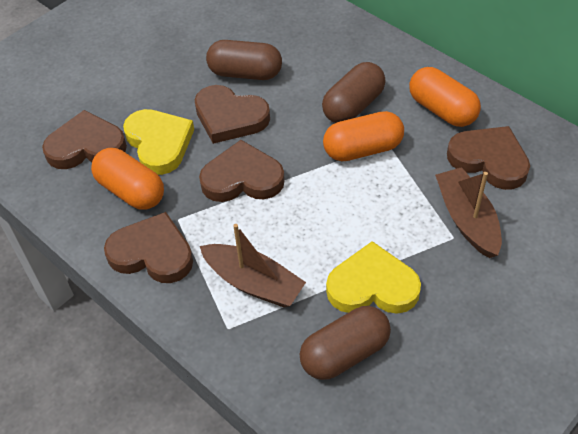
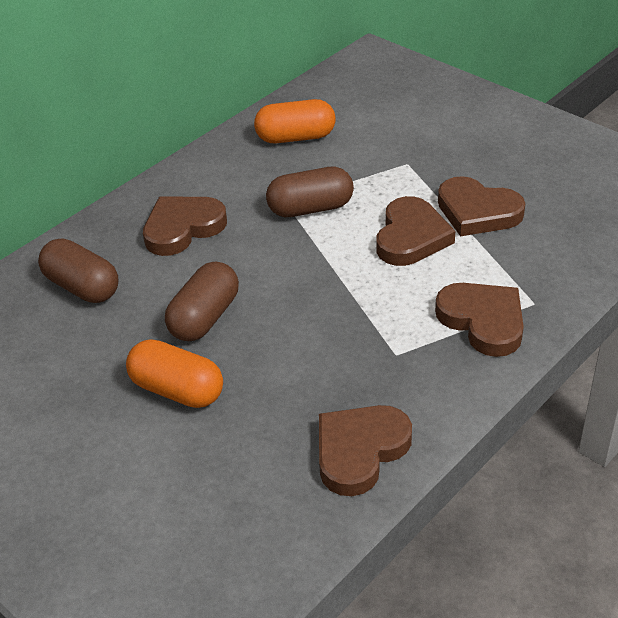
brown boat: [200,224,306,307] [435,167,502,258] = 2 -> none = 0
orange capsule: [91,148,164,210] [323,111,404,161] [409,67,481,127] = 3 -> [126,339,223,408] [254,99,335,143] = 2
yellow heart: [123,109,194,175] [326,241,421,314] = 2 -> none = 0

